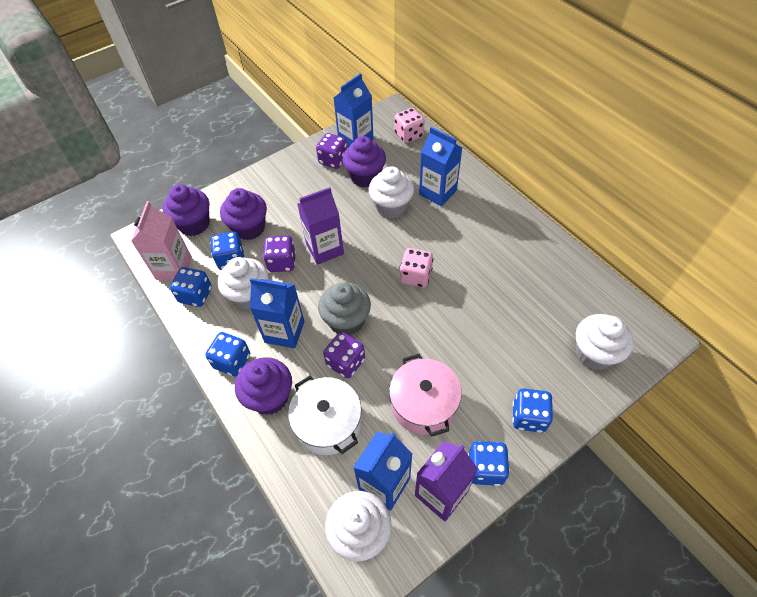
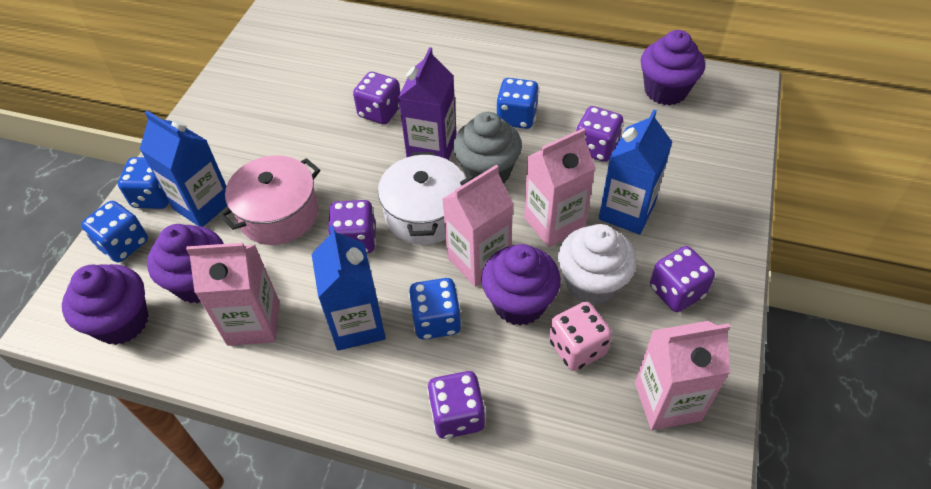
blue carton: [250,278,305,348] [334,73,374,147] [353,432,412,511] [419,127,462,206] = 4 -> [140,111,227,227] [311,226,385,351] [599,110,672,234] = 3
blue dice: [170,267,212,307] [205,332,250,376] [210,231,244,270] [468,441,510,486] [512,388,553,433] = 5 -> [81,201,148,262] [118,157,169,209] [409,278,462,340] [496,78,539,129] = 4
pink carton: [131,201,192,280] = 1 -> [186,243,280,346] [442,165,513,287] [524,128,596,247] [635,321,730,430] = 4
pink dice: [394,108,425,143] [400,248,433,288] = 2 -> [549,302,612,371] = 1
purple carton: [297,187,344,265] [415,441,478,521] = 2 -> [398,47,457,160] = 1
purple dice: [263,236,296,272] [316,133,347,169] [323,332,365,378] = 3 -> [327,200,376,253] [353,72,400,124] [427,371,485,439] [576,106,623,162] [650,246,715,312] = 5
white cupcake: [218,257,269,310] [325,491,392,562] [369,166,414,219] [576,314,634,370] = 4 -> [558,224,637,305] = 1

